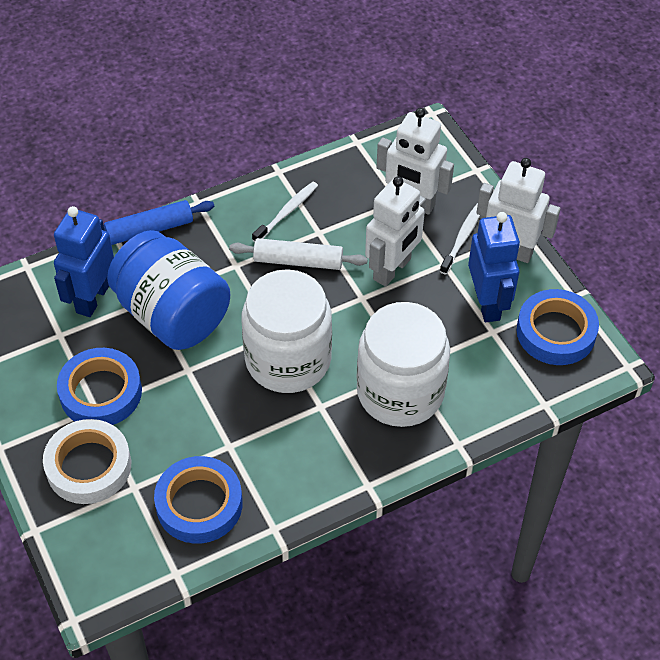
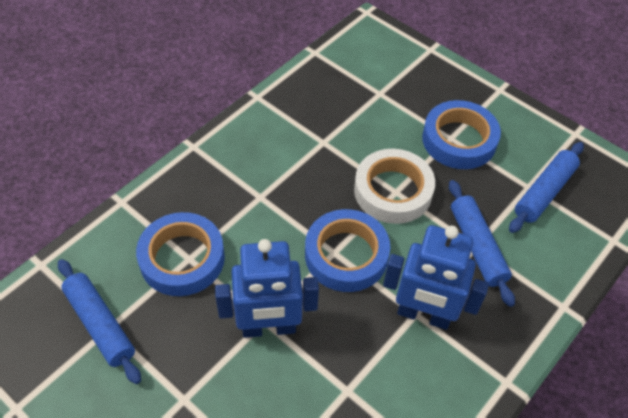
blue jar: [107,230,230,350] = 1 -> none = 0
blue rolling pin: [104,200,214,245] = 1 -> [58,259,141,384] [449,180,515,307] [509,142,584,233] = 3
white jar: [241,269,332,393] [357,302,450,427] = 2 -> none = 0
white robot: [365,176,426,287] [376,108,454,215] [477,158,560,263] = 3 -> none = 0
white rolling pin: [229,238,368,270] = 1 -> none = 0
white toothbrush: [252,182,318,242] [440,203,480,274] = 2 -> none = 0

